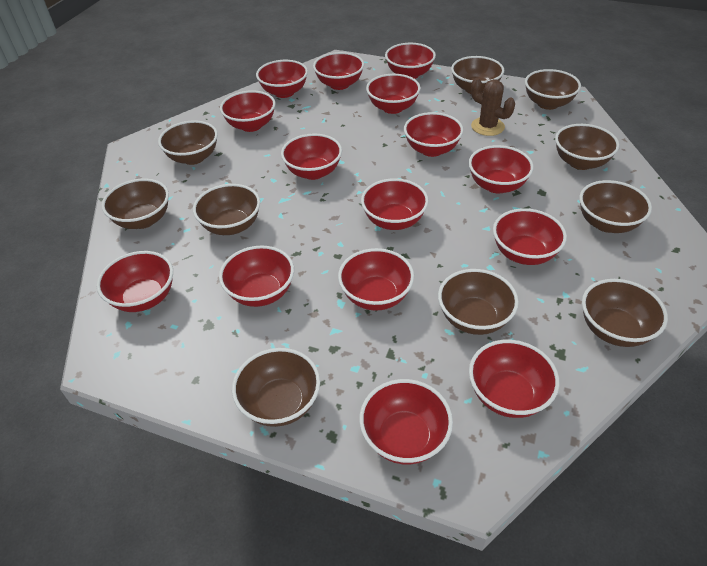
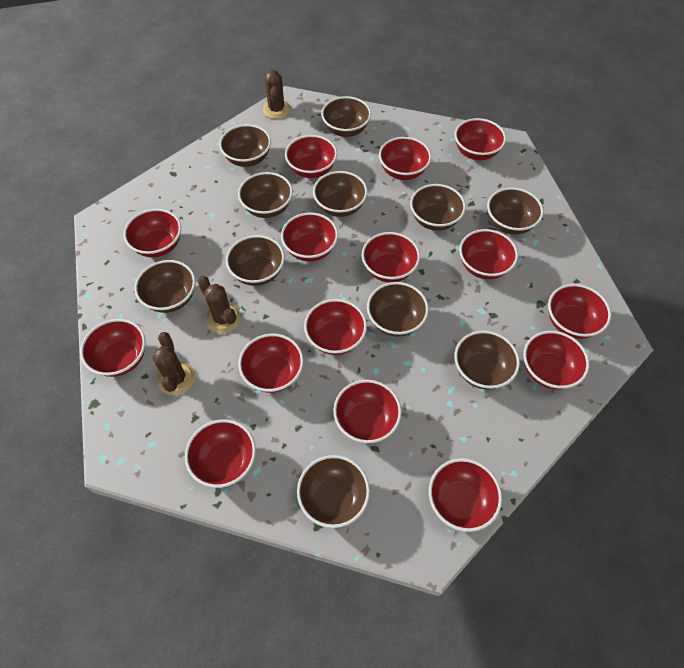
brown bowl: [102,179,169,229] [158,120,218,165] [193,184,260,235] [232,348,320,427] [438,269,519,335] [451,56,504,94] [525,69,581,110] [555,124,619,170] [579,180,652,233] [582,279,668,347] = 10 -> [135,260,196,313] [219,124,271,167] [226,235,285,286] [238,172,293,218] [297,455,370,528] [313,171,368,217] [321,96,371,137] [367,282,429,337] [410,184,466,231] [454,331,520,390] [487,187,544,235] = 11
brown cactus: [471,78,515,136] = 1 -> [152,332,195,395] [198,276,241,334] [263,69,291,119] = 3

